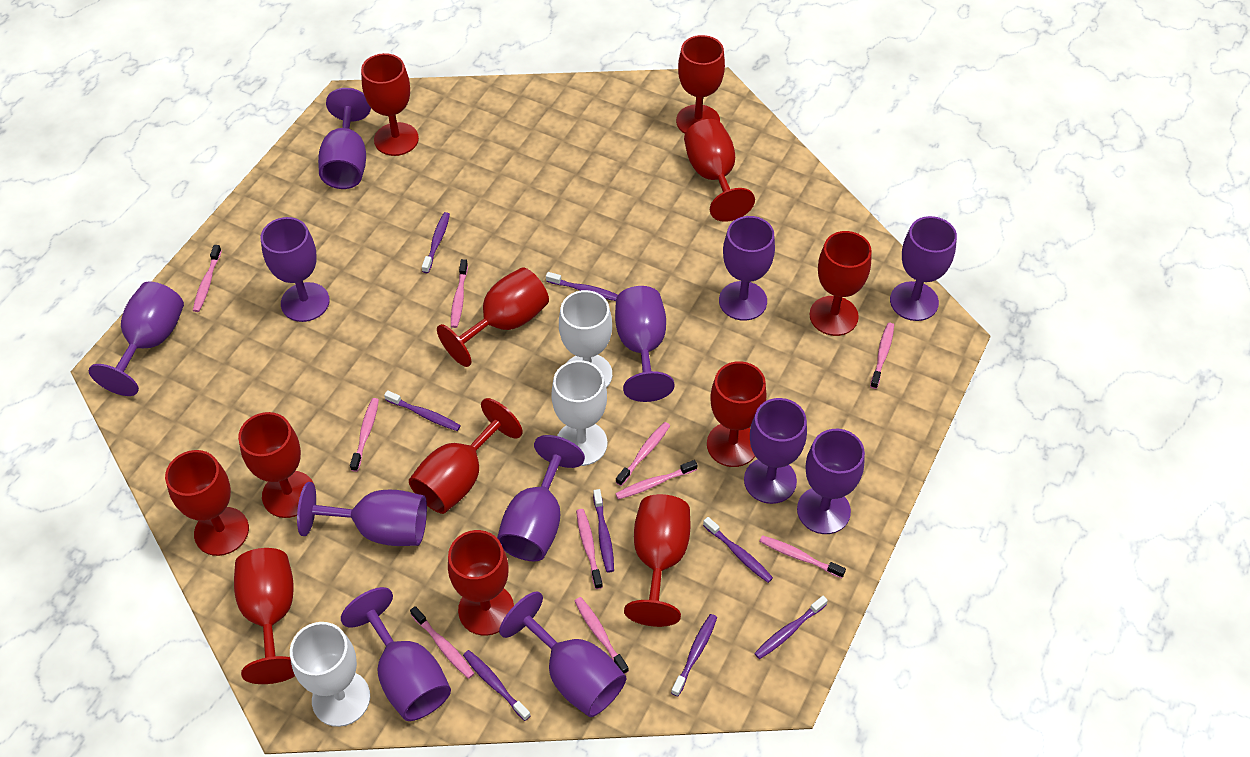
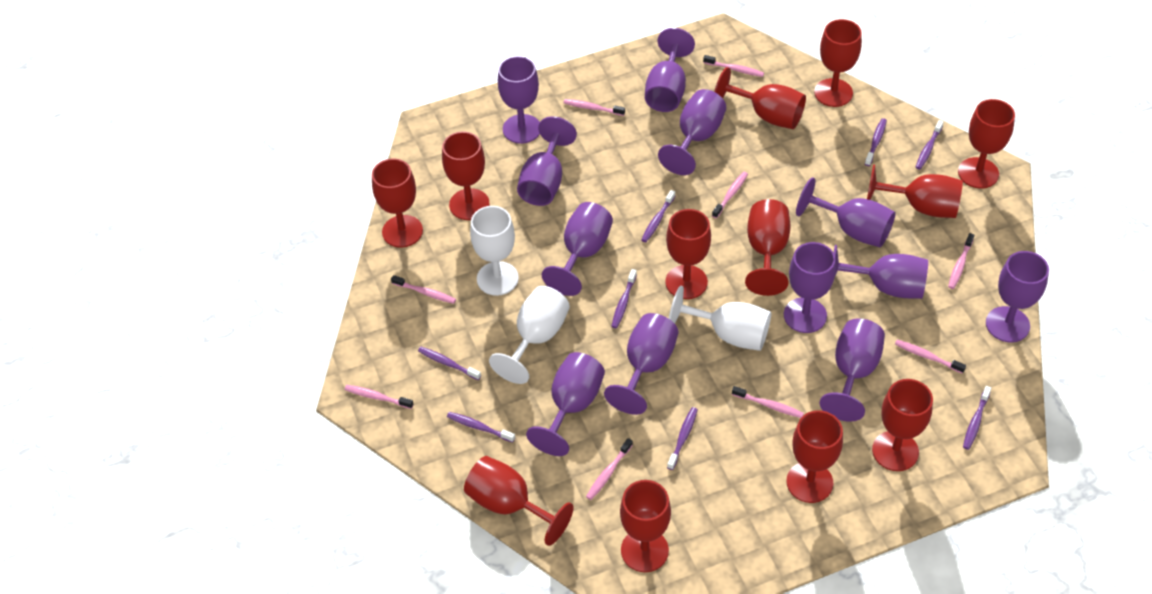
pink toothbrush: [193,245,222,312] [350,398,379,472] [410,606,475,679] [451,259,468,328] [575,597,629,674] [576,509,603,589] [615,460,697,499] [616,422,670,486] [759,535,846,578] [870,323,894,389] = 10 -> [344,385,414,409] [391,275,456,304] [563,99,625,116] [586,438,633,500] [703,55,764,77] [712,172,748,218] [732,386,804,418] [895,340,966,374] [948,233,974,289] = 9

